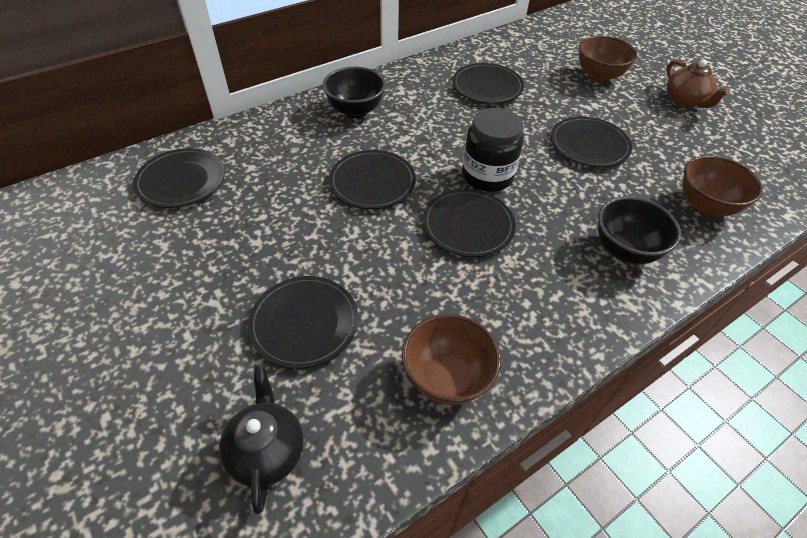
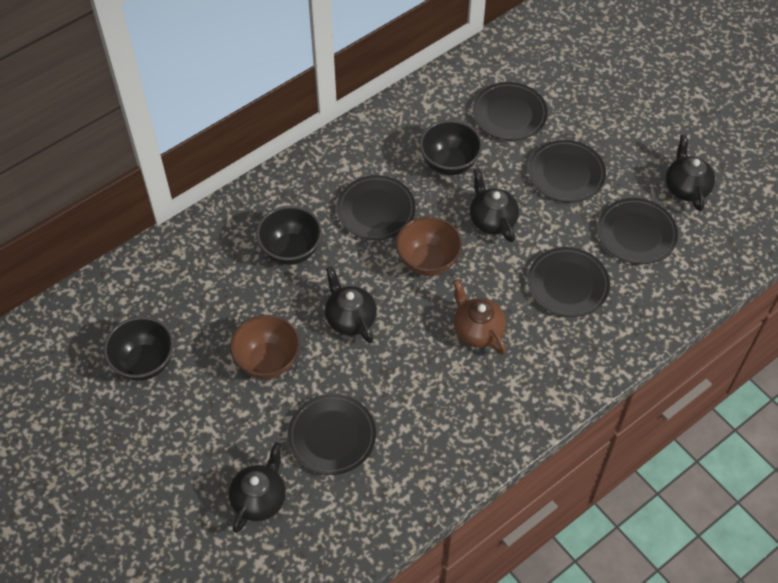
black bowl: [323,67,386,118] [598,196,681,264] = 2 -> [104,316,174,381] [256,206,322,265] [420,120,482,175] = 3
black jar: [462,108,524,192] = 1 -> none = 0
black teapot: [219,365,304,514] = 1 -> [229,442,286,533] [325,266,377,343] [470,168,519,242] [666,135,715,211] = 4
brown bowl: [402,314,501,405] [579,36,637,83] [682,155,763,216] = 3 -> [230,315,300,379] [396,216,462,276] = 2

